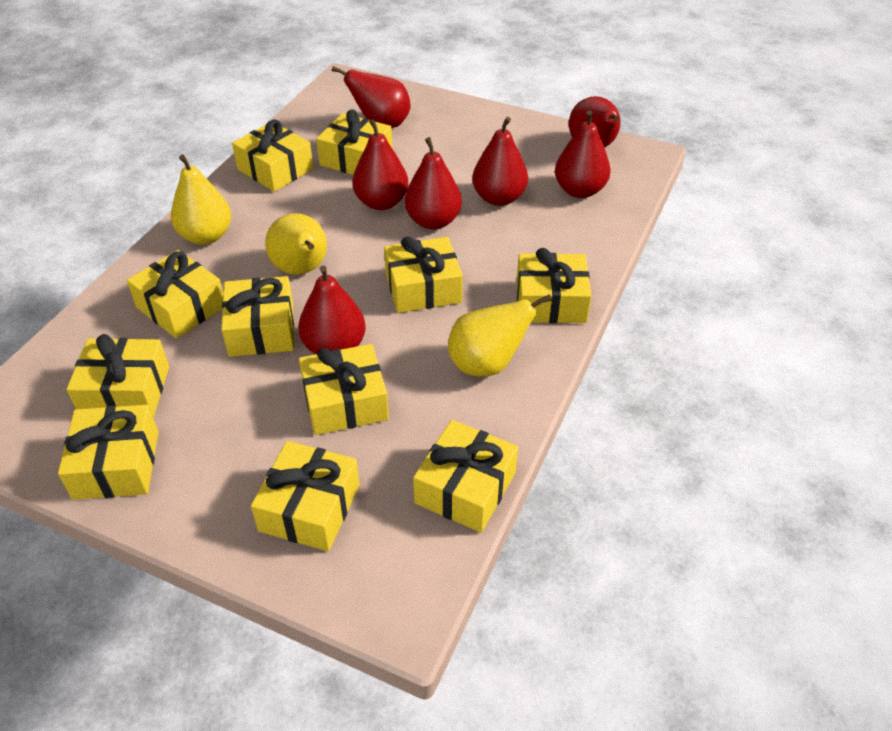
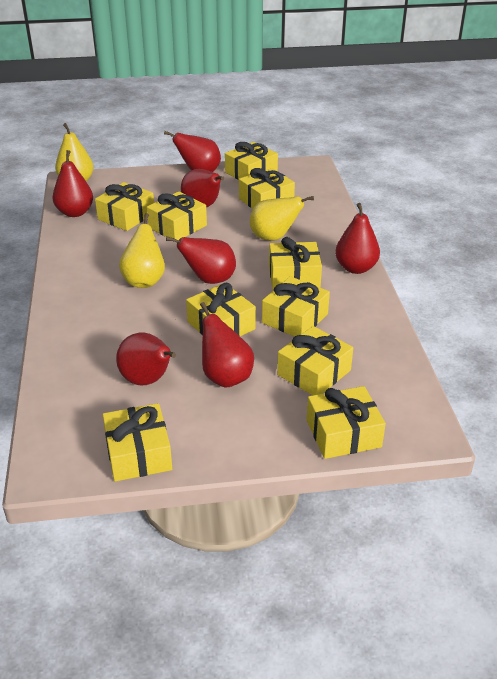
yellow gift: [58,405,158,500] [67,334,169,417] [127,250,223,339] [221,276,294,357] [232,119,313,192] [251,441,360,551] [299,344,389,435] [316,109,392,175] [384,237,463,313] [413,420,518,533] [517,248,592,323] = 11 -> [95,182,154,231] [103,403,172,482] [147,191,207,240] [186,283,256,336] [225,142,278,180] [239,168,295,209] [262,276,330,337] [269,237,322,289] [277,326,353,395] [307,386,386,459] = 10

